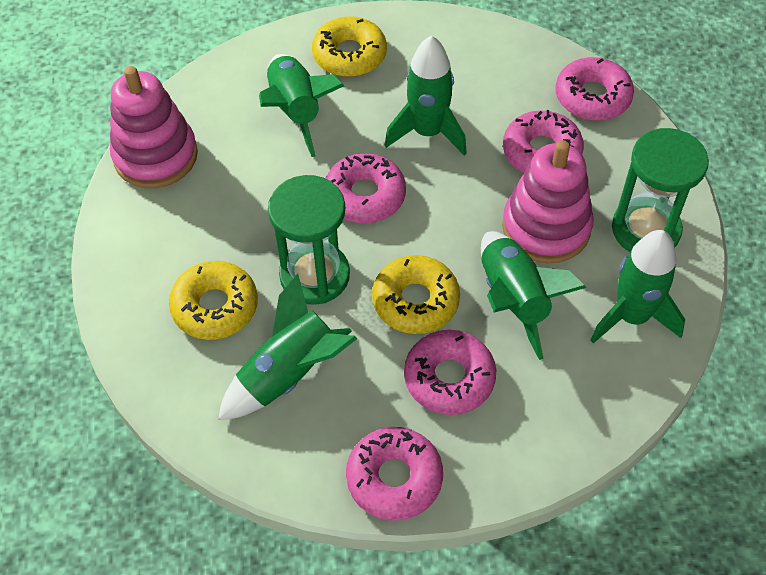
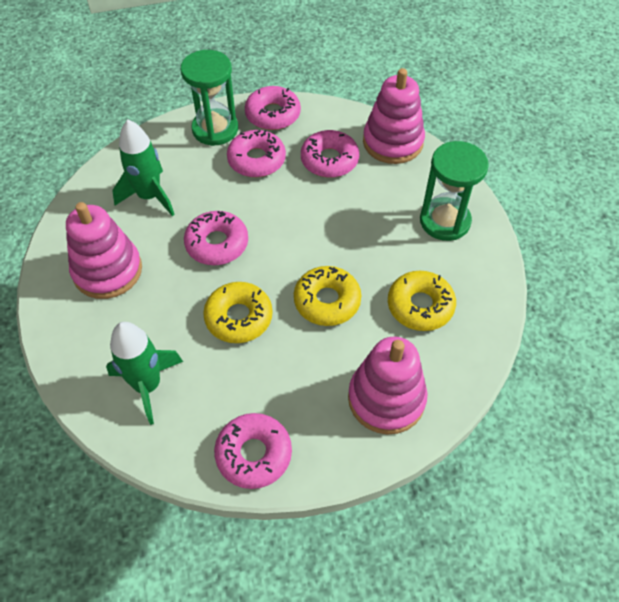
green rocket: [218,273,357,420] [259,54,344,157] [385,35,467,156] [481,231,587,360] [590,230,685,343] = 5 -> [106,322,183,425] [112,120,175,216] = 2
pink stacking toy: [110,66,198,188] [502,140,594,263] = 2 -> [66,202,142,299] [348,337,428,435] [363,68,425,164] = 3

